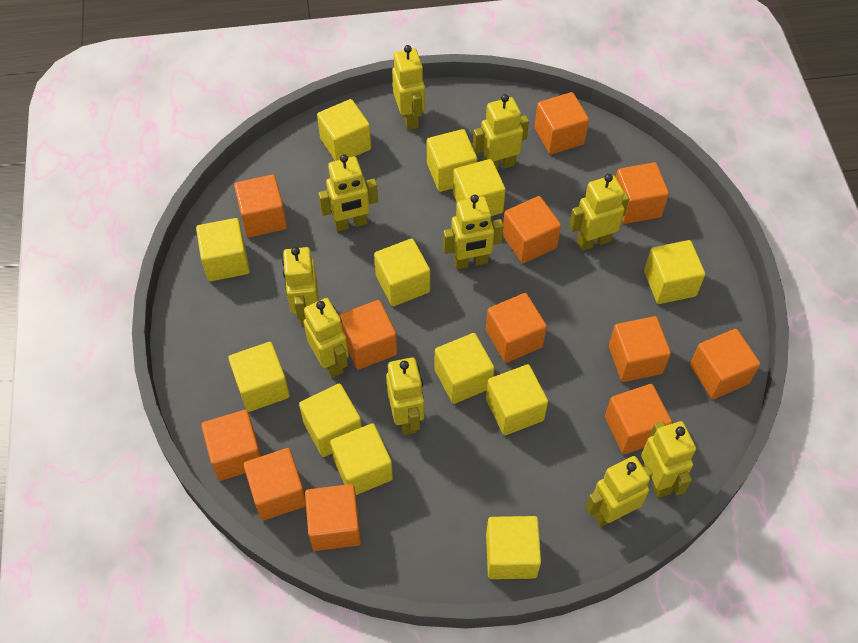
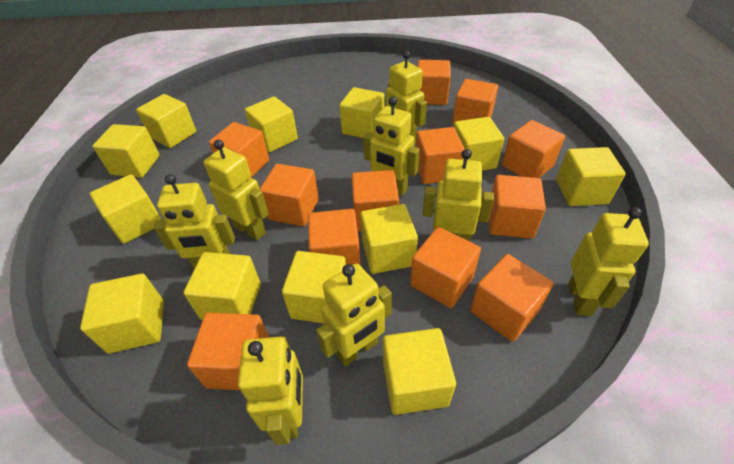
yellow robot: [282,247,319,326] [304,298,349,378] [318,154,378,231] [386,358,424,435] [392,45,425,130] [443,194,504,269] [473,94,529,171] [569,174,629,251] [585,456,653,527] [641,421,696,498] = 10 -> [154,174,235,269] [203,140,269,240] [238,337,303,445] [316,263,392,366] [363,96,420,196] [386,51,427,144] [423,149,494,242] [569,207,649,316] = 8

